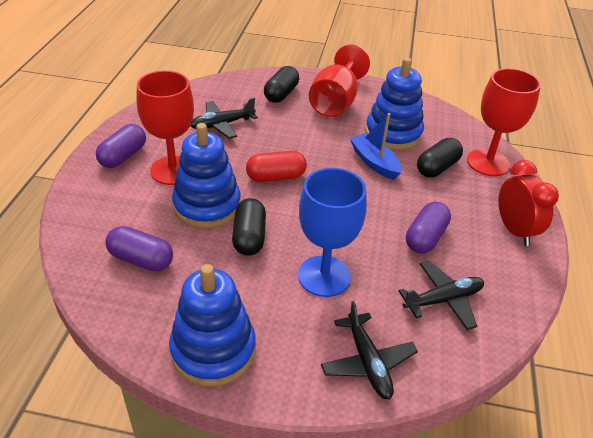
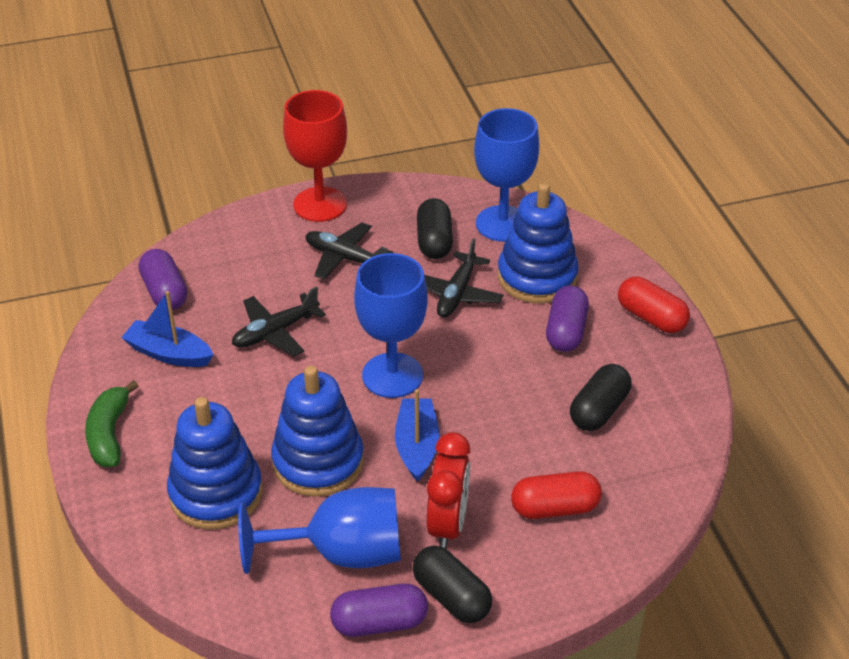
blue boat: [350,113,401,180] = 1 -> [121,291,213,367] [395,389,440,482] = 2
blue goblet: [298,168,367,297] = 1 -> [238,487,401,574] [354,253,428,398] [474,108,539,242] = 3
green banana: none = 0 -> [85,380,138,467] = 1
red capsule: [246,151,307,182] = 1 -> [511,471,602,519] [618,277,690,333] = 2
red goblet: [137,71,194,185] [309,44,370,117] [467,68,541,176] = 3 -> [283,90,347,222] = 1

